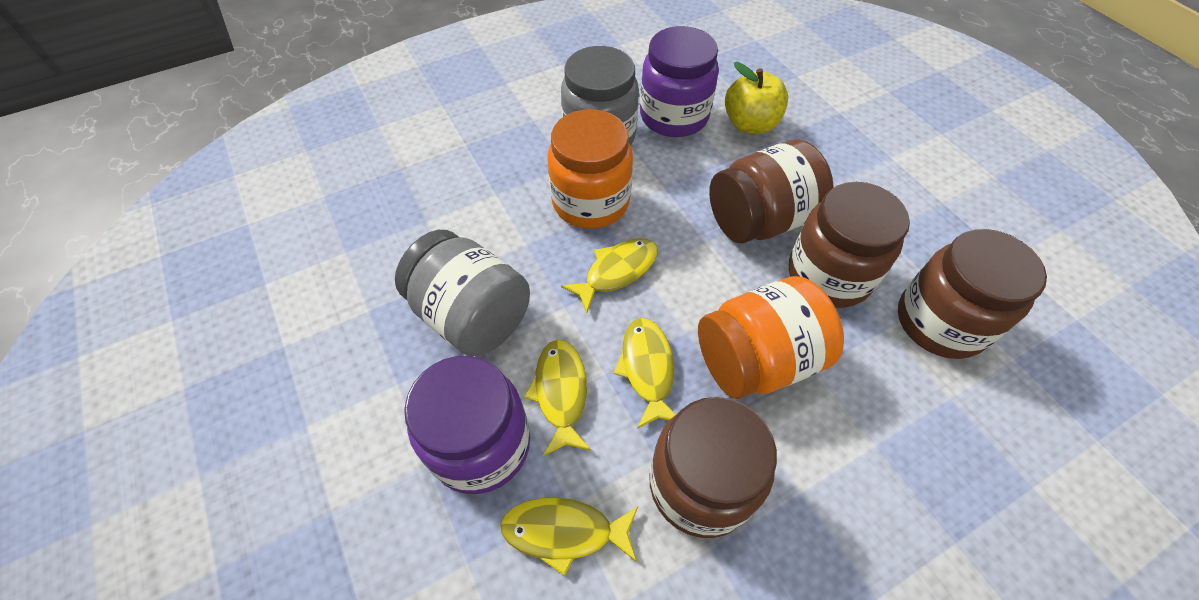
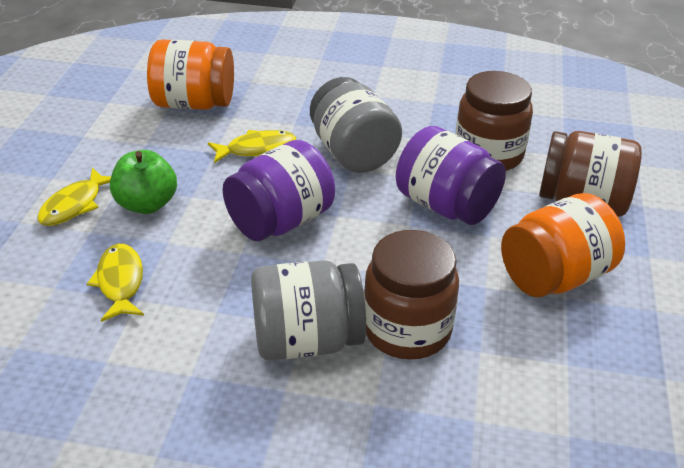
brown jar: [649,397,777,538] [709,140,833,243] [789,182,910,308] [898,229,1047,359] = 4 -> [364,230,459,360] [455,71,533,171] [539,131,642,217] = 3
green apple: none = 0 -> [110,150,177,214] = 1
yellow apple: [725,62,788,134] = 1 -> none = 0
yellow fish: [500,498,638,576] [524,340,591,456] [561,238,657,313] [614,318,676,429] = 4 -> [37,168,111,226] [87,244,144,322] [208,130,296,163] = 3

